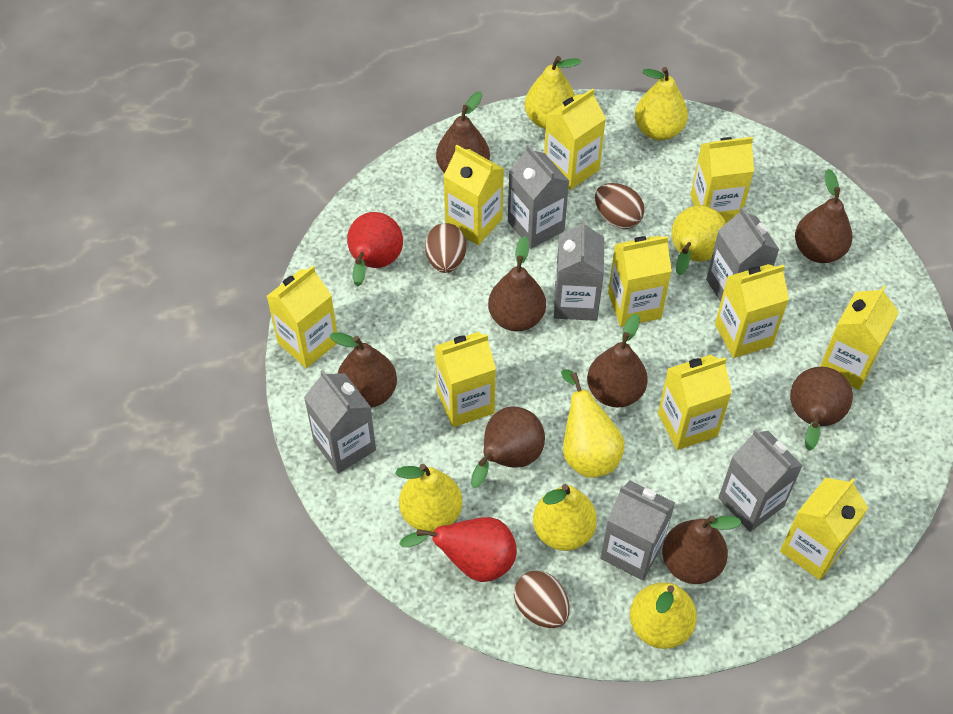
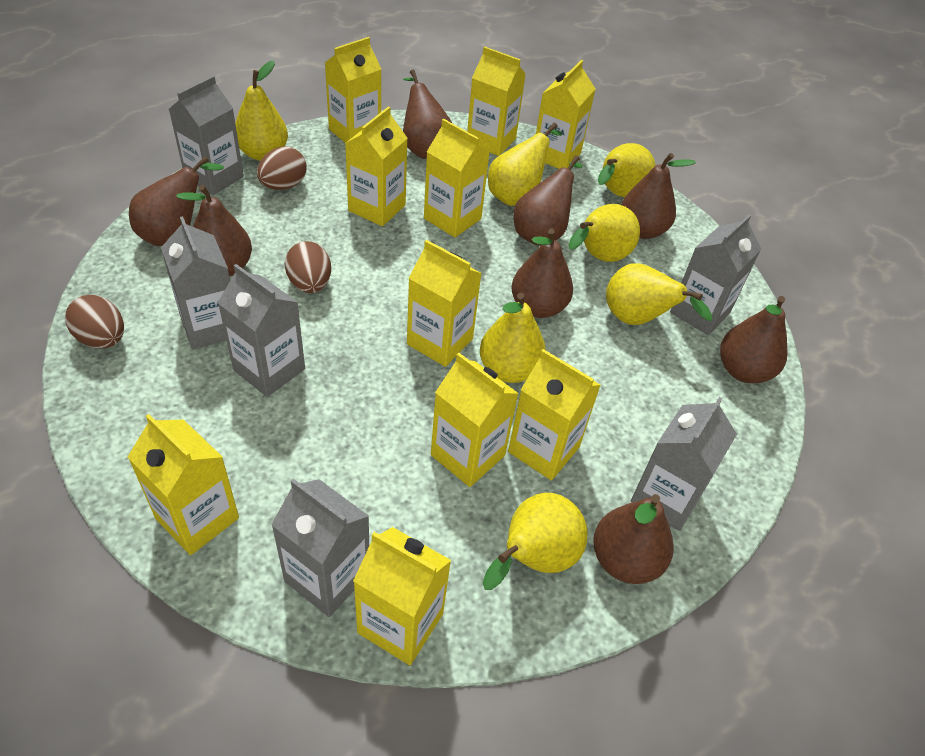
red pear: [347,212,403,286] [399,517,517,582] = 2 -> none = 0

